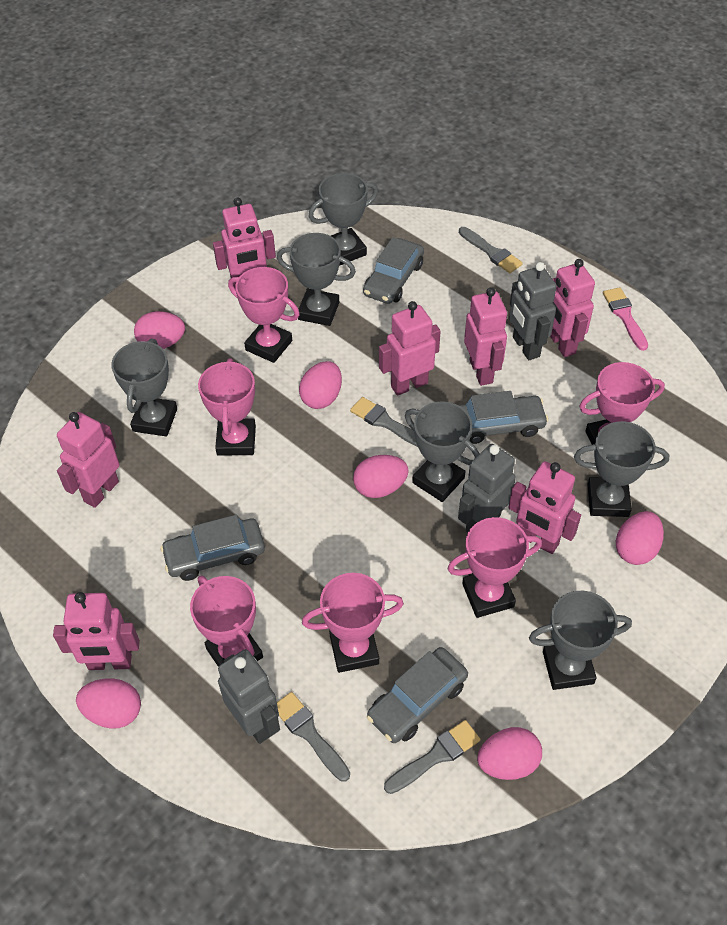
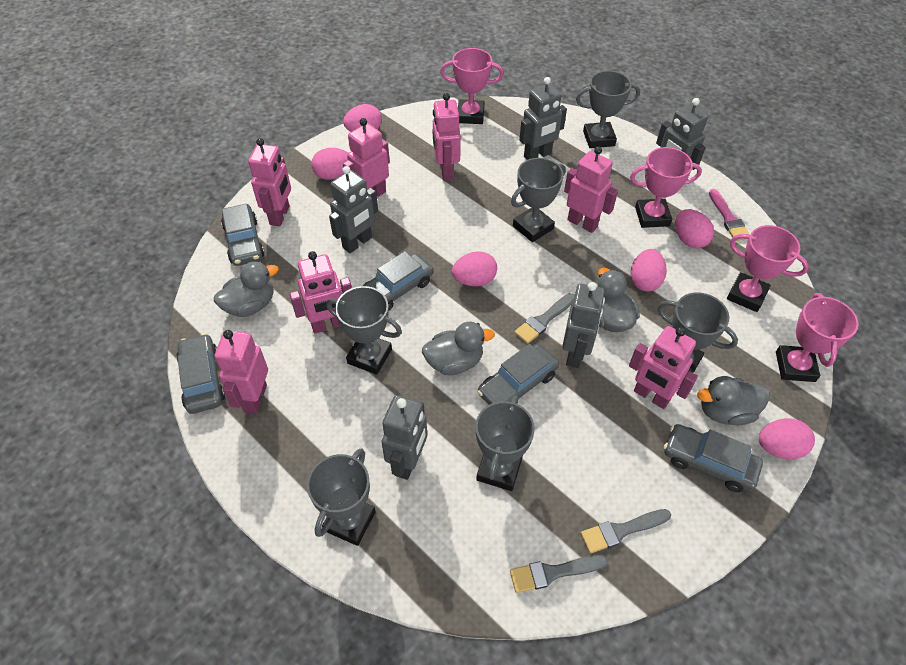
grey brush: [277,692,350,782] [350,397,418,447] [384,720,481,794] [459,227,523,273] = 4 -> [510,555,607,593] [514,293,575,344] [581,509,671,554] = 3
grey car: [160,515,265,581] [363,237,424,304] [367,647,468,743] [459,391,549,444] = 4 -> [176,334,225,414] [221,204,264,266] [363,251,434,311] [477,344,559,405] [664,424,763,492] = 5
grey duck: none = 0 -> [214,261,279,317] [422,322,495,375] [598,268,640,332] [697,376,770,425] = 4
grey robot: [218,649,280,744] [458,444,516,533] [509,262,557,360] = 3 -> [329,166,378,253] [382,395,427,480] [519,77,567,160] [562,282,605,368] [656,98,708,170] = 5
pink trophy: [190,575,263,667] [198,358,256,456] [228,267,300,363] [302,573,404,673] [447,517,542,618] [579,362,665,445] = 6 -> [440,48,504,124] [630,147,702,228] [727,225,809,312] [776,293,859,382] = 4

